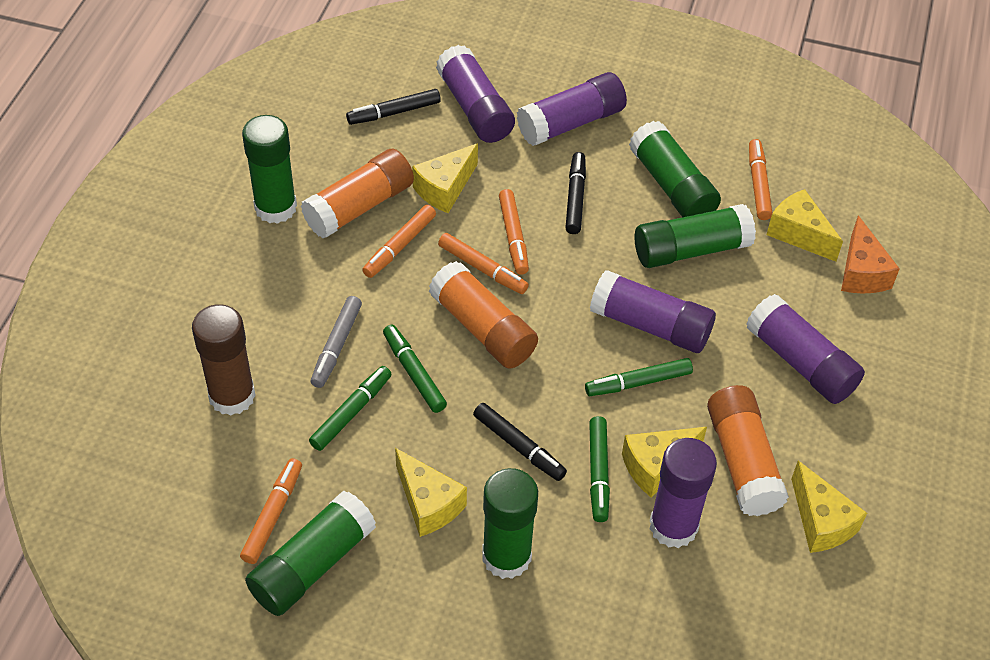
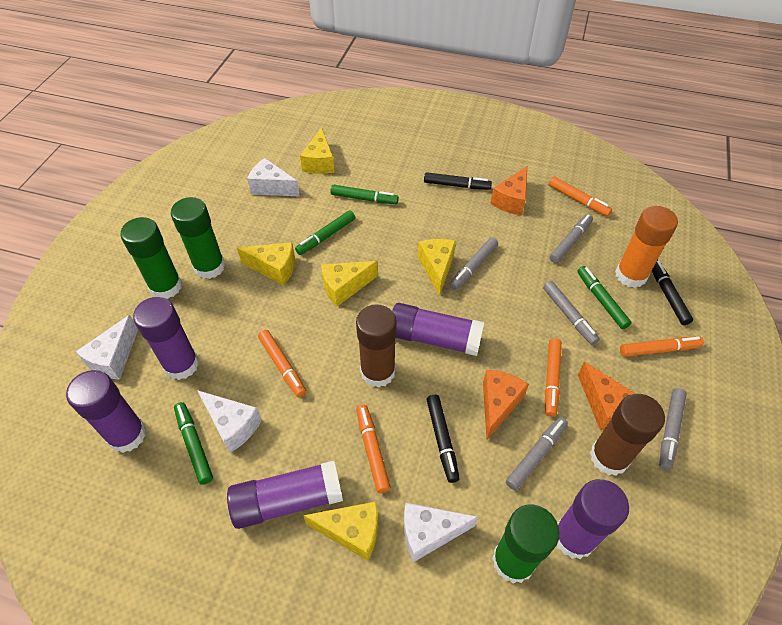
brown glue stick: [192,304,256,415] = 1 -> [356,304,397,388] [590,394,665,476] = 2
green glue stick: [242,115,297,224] [245,491,376,616] [482,468,538,579] [629,121,721,217] [635,204,756,268] = 5 -> [120,217,182,299] [171,197,225,279] [492,505,560,584] = 3
grey marker: [311,296,362,388] = 1 -> [450,238,498,290] [506,417,568,491] [543,281,599,345] [550,214,593,263] [659,388,687,471] = 5
orange cheese: [841,215,900,293] = 1 -> [483,370,529,440] [490,166,527,215] [578,362,636,430] = 3
orange glue stick: [301,148,414,238] [429,261,538,369] [707,385,789,516] = 3 -> [615,206,678,288] = 1
white cheese: none = 0 -> [76,315,138,380] [197,390,262,453] [247,158,300,197] [404,503,478,563] = 4

